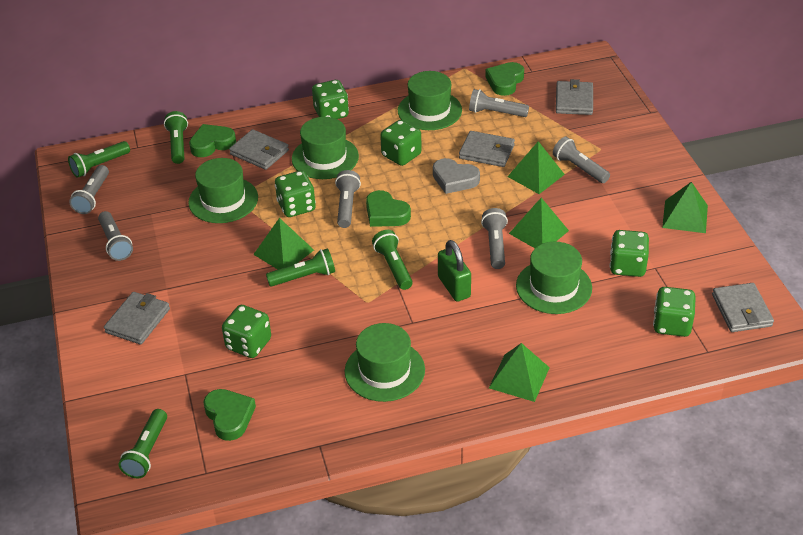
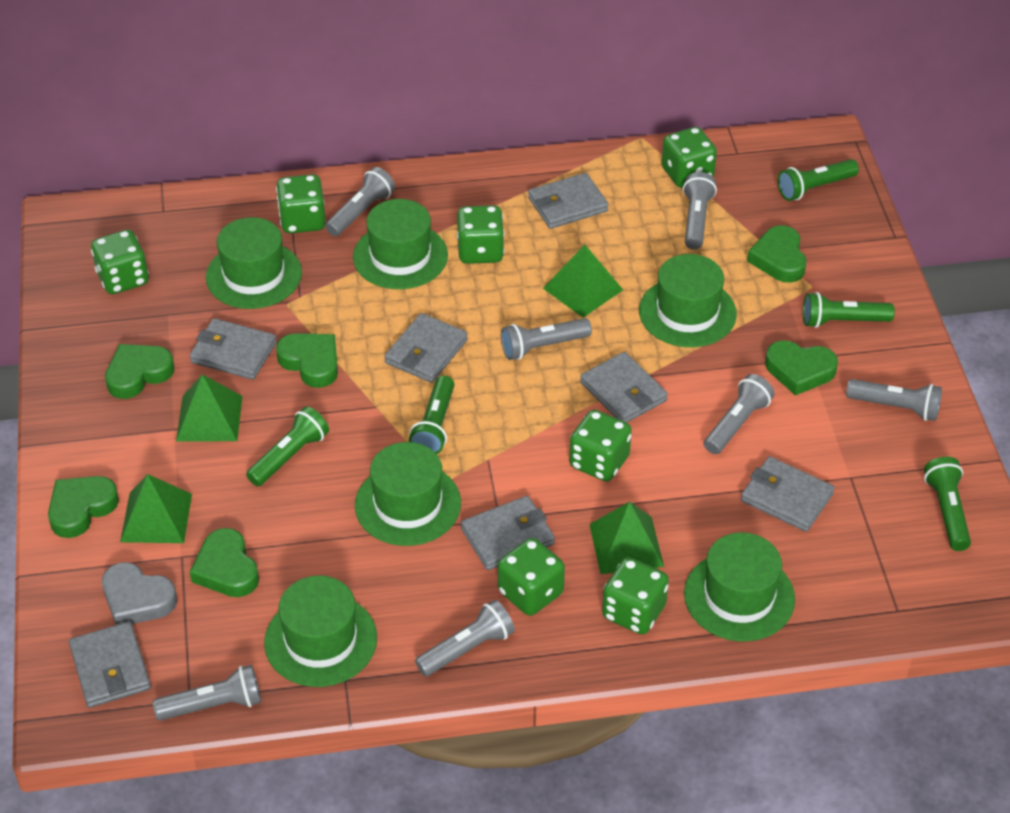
green dice: [222,305,271,358] [275,171,316,217] [312,80,349,119] [380,120,422,166] [610,230,649,277] [653,287,696,337] = 6 -> [91,230,149,294] [276,174,326,234] [457,205,505,264] [498,538,565,616] [569,410,632,482] [602,557,669,634] [661,127,717,188] = 7
green hat: [188,158,258,223] [292,117,359,179] [345,323,425,402] [398,71,462,130] [516,242,592,314] = 5 -> [206,217,302,309] [264,576,377,687] [353,199,448,289] [355,442,461,546] [639,254,737,347] [684,532,795,641] = 6
green heart: [189,124,236,157] [203,389,256,441] [366,190,411,227] [485,62,524,96] = 4 -> [48,476,119,538] [105,344,174,399] [190,528,259,597] [276,333,338,388] [747,225,806,283] [765,341,838,396] = 6
green padlock: [438,240,471,302] = 1 -> none = 0
green pyramid: [253,218,314,269] [489,343,550,402] [507,141,565,194] [509,198,569,248] [662,182,708,233] = 5 -> [120,474,192,543] [176,374,242,441] [543,245,623,318] [589,502,664,574] = 4
grey flashlight: [69,165,109,214] [98,211,133,261] [335,170,361,228] [469,89,529,117] [481,208,508,269] [553,137,610,183] = 6 -> [153,665,261,721] [325,167,395,236] [415,600,515,676] [501,318,592,360] [683,172,717,250] [704,374,774,454] [846,379,942,421] = 7
grey wallet: [104,292,170,344] [229,129,289,170] [459,131,515,167] [556,79,593,115] [712,283,774,332] = 5 -> [69,621,151,708] [190,318,277,380] [385,313,468,383] [461,496,555,570] [528,173,609,229] [580,352,668,422] [741,456,835,532] = 7

